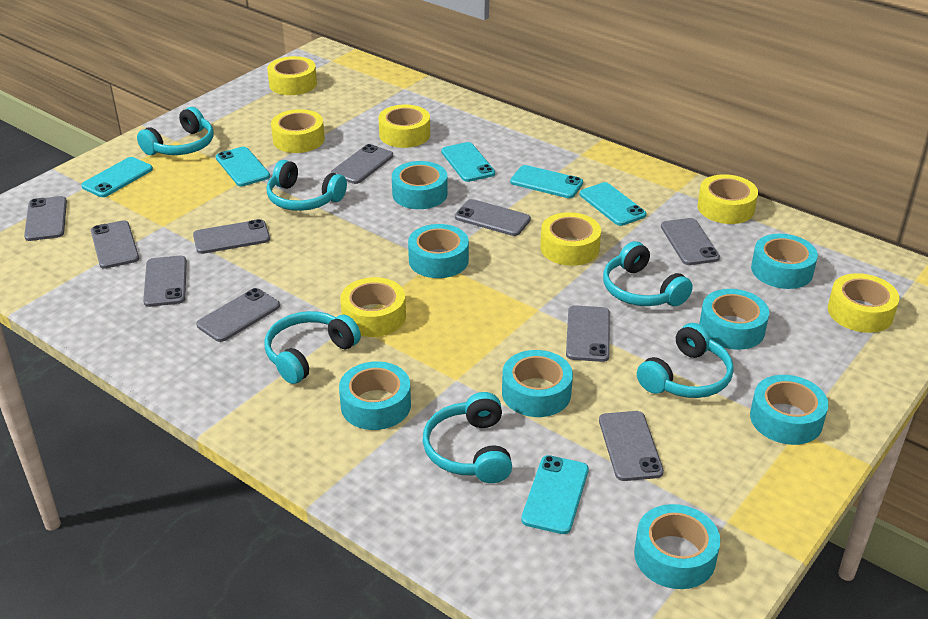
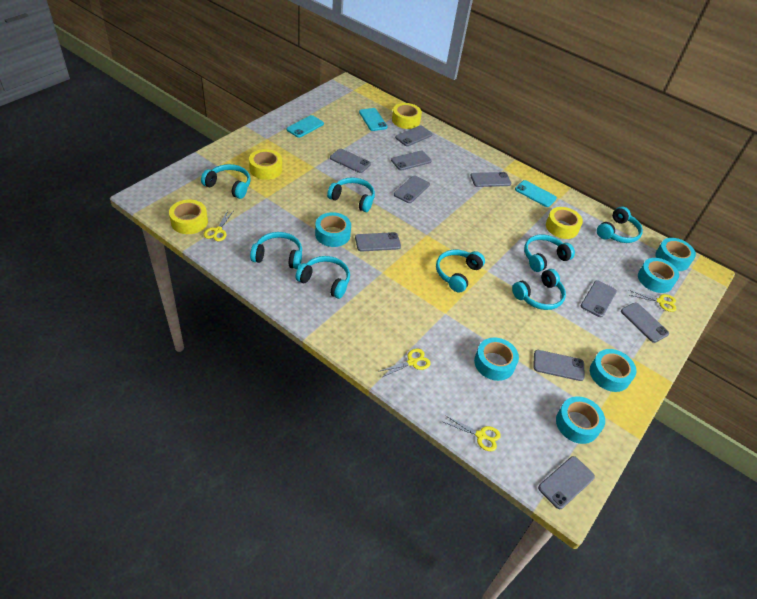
turquoise headphones: [137,107,214,155] [264,311,361,384] [267,160,347,211] [423,392,512,483] [603,241,693,306] [637,323,734,398] = 6 -> [201,164,251,199] [250,232,302,269] [295,256,350,299] [327,177,375,212] [436,250,485,293] [512,269,566,310] [524,235,575,272] [597,206,643,243] = 8
turquoise phone: [81,157,153,197] [216,147,270,186] [441,142,495,182] [510,165,583,198] [521,455,589,534] [580,182,646,226] = 6 -> [286,115,324,138] [359,108,388,131] [515,180,557,207] = 3
turquoise tape: [339,361,411,430] [392,161,448,209] [408,224,469,278] [502,350,573,417] [634,504,720,589] [699,289,769,350] [750,375,828,445] [751,234,818,289] = 8 -> [315,212,351,247] [474,338,519,381] [556,396,605,444] [590,349,636,392] [638,258,679,293] [655,238,696,271] = 6
yellow scissors: none = 0 -> [204,210,233,241] [378,349,431,378] [444,415,501,451] [629,290,676,312] = 4
yellow tape: [267,56,317,95] [271,109,325,153] [340,277,406,337] [379,105,430,148] [540,212,601,266] [698,174,758,224] [828,273,899,333] = 7 -> [169,200,208,234] [249,149,282,180] [392,103,422,129] [546,207,583,239] = 4

